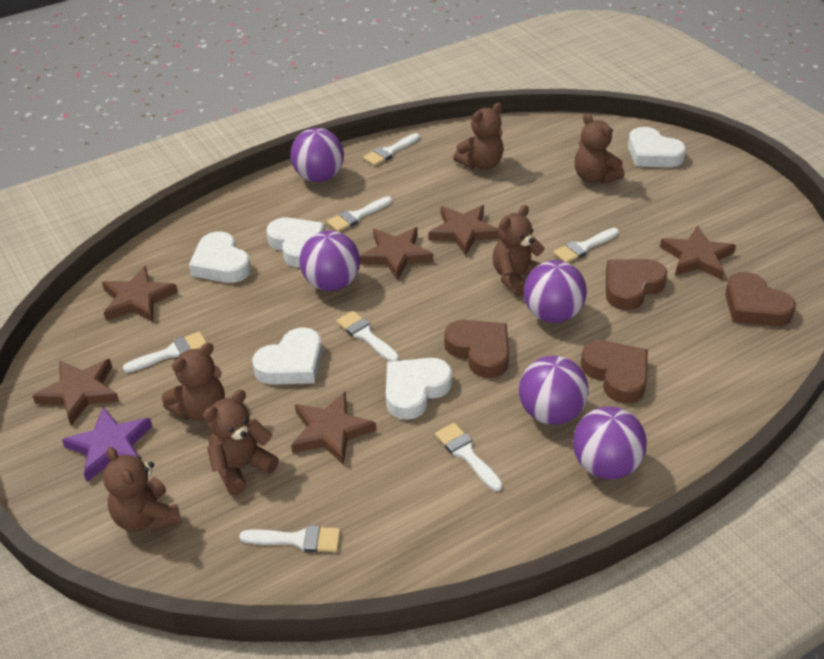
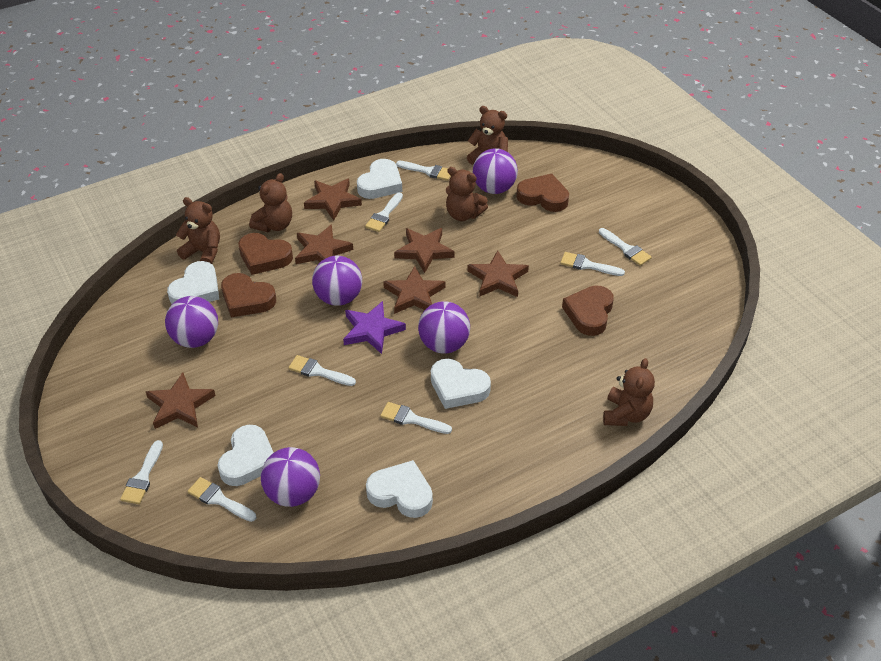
brown teddy bear: [103,447,182,532] [162,343,225,421] [203,390,279,495] [453,103,504,170] [493,205,545,297] [575,113,625,184] = 6 -> [176,197,220,264] [249,173,292,232] [446,167,488,221] [467,106,508,165] [603,358,655,426] = 5
white brush: [123,331,207,373] [239,525,341,552] [327,196,392,232] [336,311,399,362] [363,133,420,166] [435,423,503,491] [553,228,619,263] = 7 -> [120,440,163,504] [188,477,256,522] [288,355,356,386] [365,192,403,232] [380,402,452,434] [396,161,450,181] [560,252,625,276] [599,228,652,266] = 8

